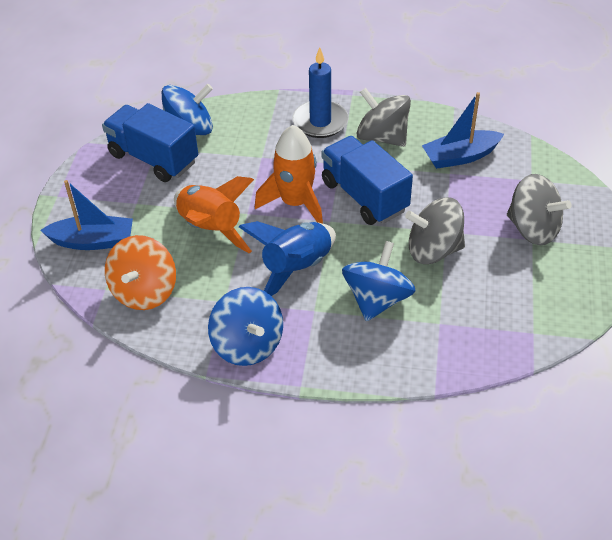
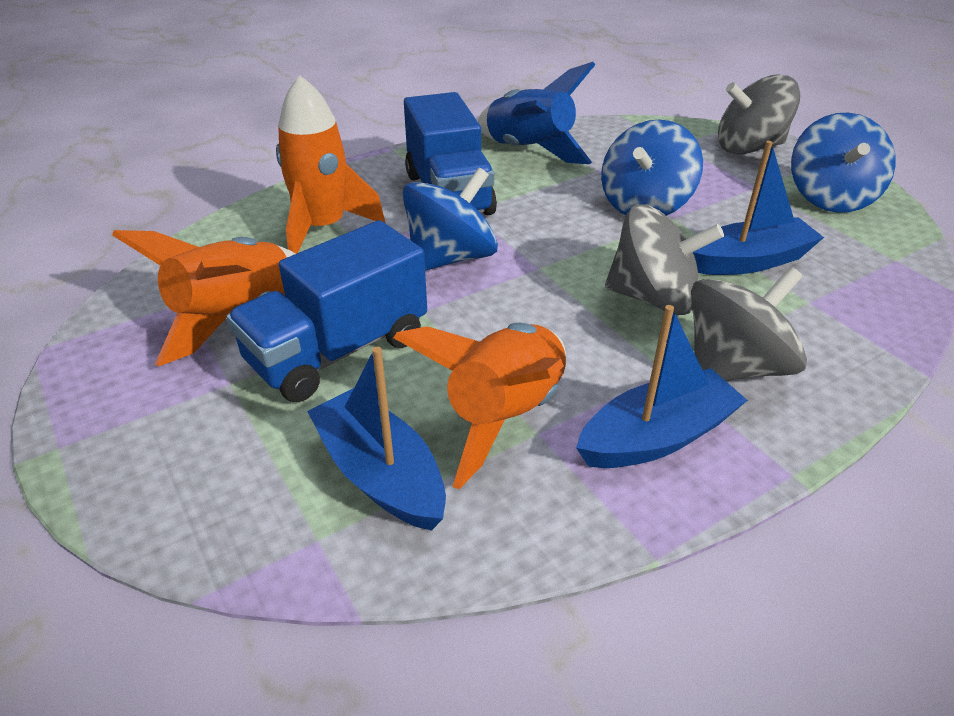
blue boat: [40,180,133,250] [422,92,504,169] = 2 -> [307,347,446,531] [576,305,748,468] [693,141,824,275] = 3
blue candle: [293,47,348,138] = 1 -> none = 0
orange rocket: [174,176,254,254] [255,125,323,223] = 2 -> [112,230,296,366] [276,75,385,254] [394,323,566,489] = 3
orange spinning top: [105,235,176,310] = 1 -> none = 0

